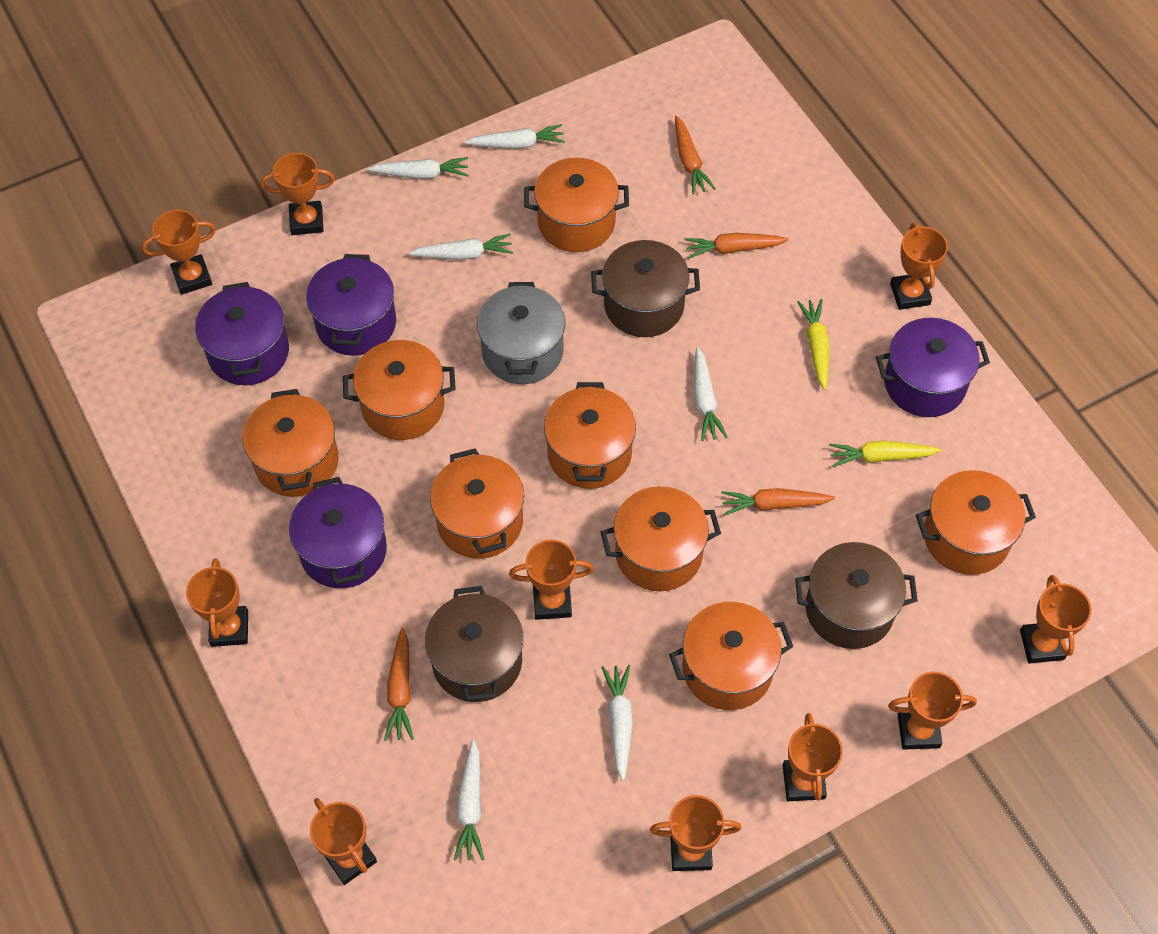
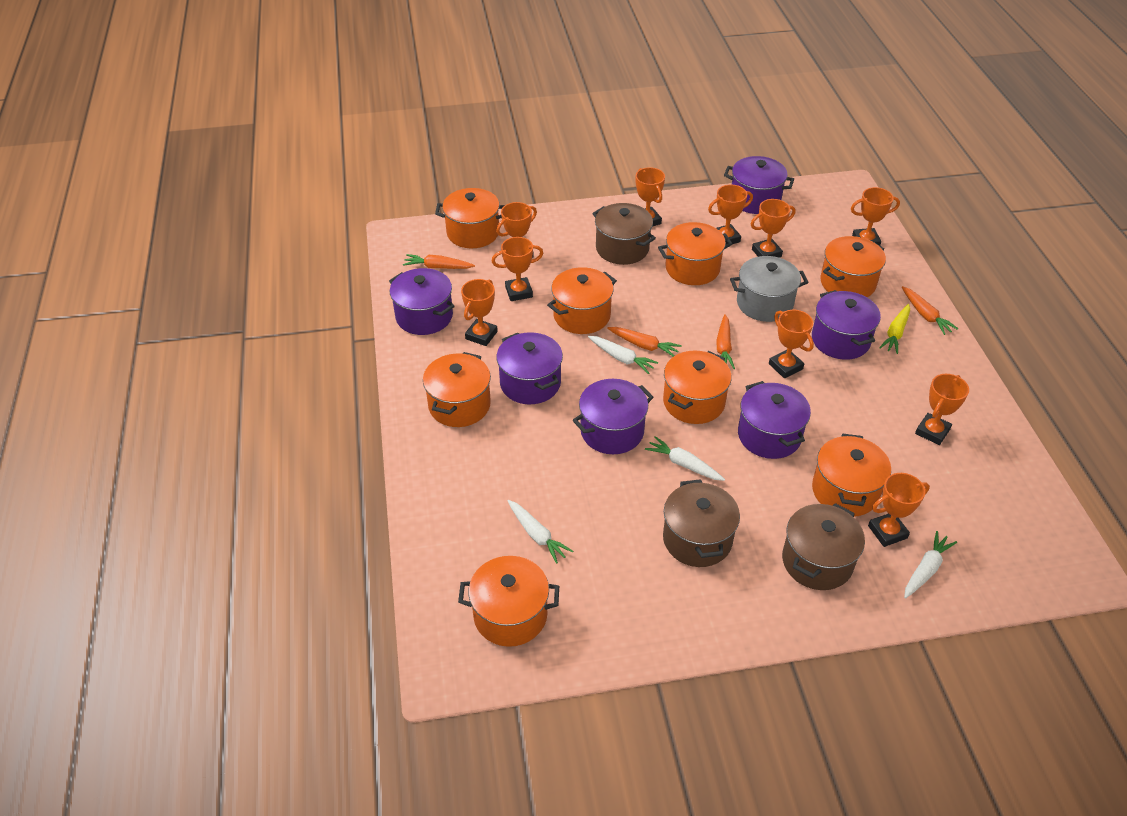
purple pot: [195,282,289,385] [289,477,387,588] [306,254,396,356] [876,318,990,417] = 4 -> [389,268,455,335] [496,332,563,404] [573,379,653,454] [724,156,794,214] [738,381,811,459] [812,290,881,360] = 6
white carrot: [368,157,468,179] [409,234,513,260] [454,739,484,861] [465,124,565,149] [601,665,633,781] [694,347,728,441] = 6 -> [508,500,573,564] [588,336,658,374] [645,436,725,481] [904,531,957,599] = 4
yellow carrot: [797,299,829,390] [829,441,941,467] = 2 -> [879,304,910,354] = 1

